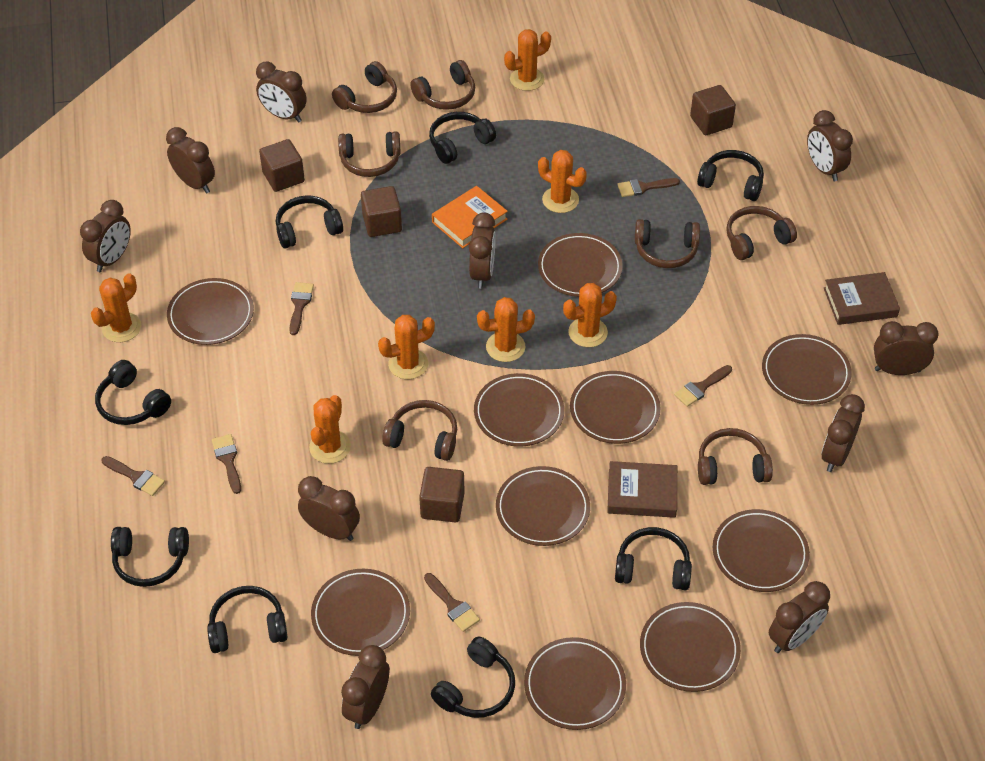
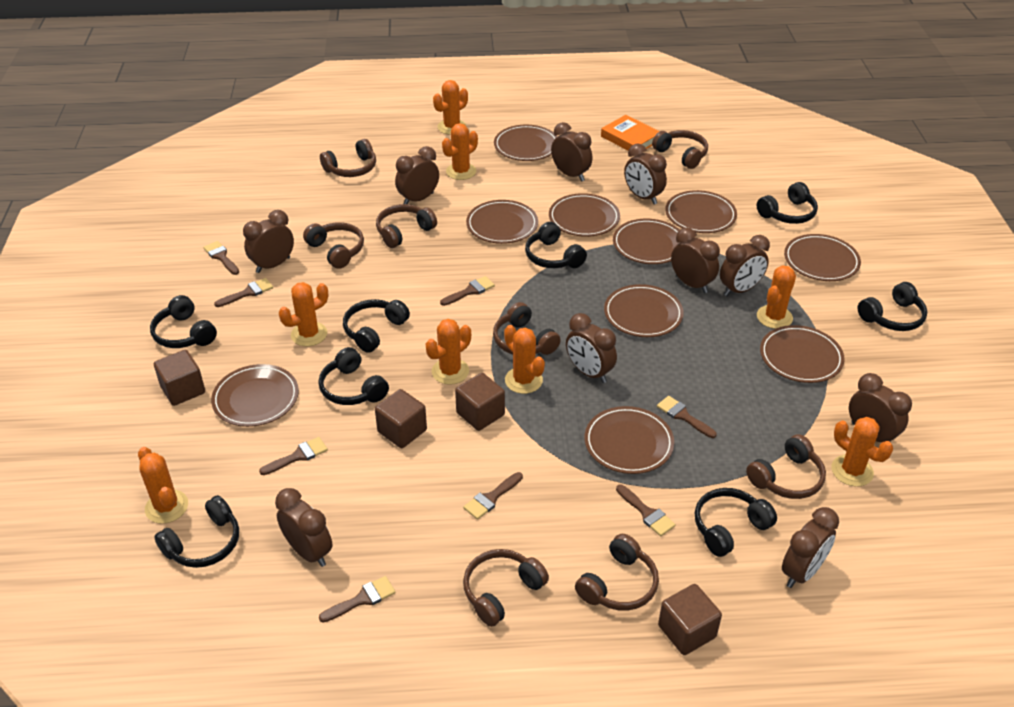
brown book: [607,461,677,518] [824,272,900,325] = 2 -> none = 0
brown brush: [102,456,165,496] [212,434,241,494] [289,282,314,335] [424,573,480,632] [617,178,680,197] [674,365,732,407] = 6 -> [203,241,239,275] [214,278,273,307] [259,437,328,475] [319,576,396,623] [440,276,495,306] [463,472,523,520] [616,485,676,536] [657,396,717,438] = 8
brown headphones: [332,61,397,113] [338,131,400,177] [382,400,457,461] [410,60,475,110] [635,219,700,268] [698,428,773,485] [726,206,797,260] = 7 -> [303,222,364,269] [320,139,376,177] [376,204,437,248] [463,549,549,627] [493,302,561,355] [575,534,659,611] [652,130,708,169] [746,434,826,499] = 8
orange cactus: [91,273,141,342] [309,395,351,464] [378,315,435,379] [477,297,535,362] [504,29,551,91] [538,150,587,213] [563,283,617,347] = 7 -> [138,447,188,524] [279,282,328,346] [426,319,471,385] [433,80,468,135] [442,123,478,180] [504,325,545,394] [757,265,796,329] [831,417,893,487] = 8

